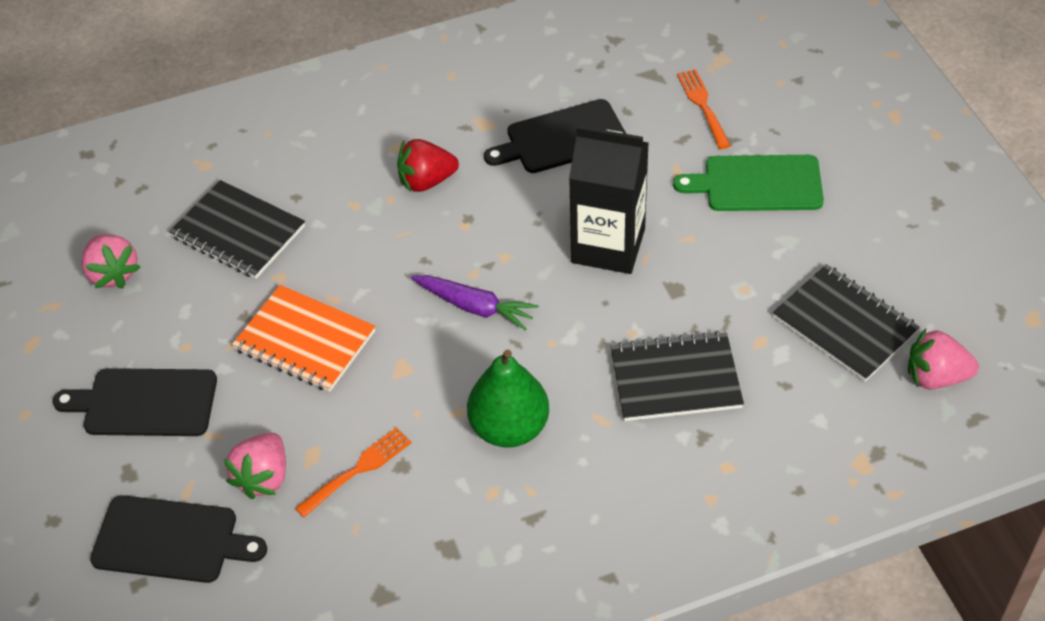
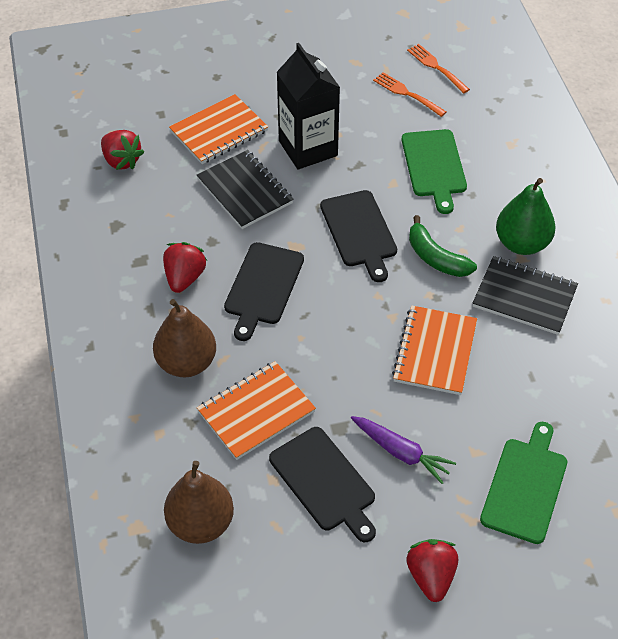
black notebook: [169,180,305,279] [610,331,744,421] [773,264,920,382] = 3 -> [197,150,294,229] [473,256,578,335] = 2
brown pear: none = 0 -> [153,299,216,377] [164,461,234,544] = 2
green banana: none = 0 -> [409,215,477,277] = 1
green cutting board: [673,155,824,211] = 1 -> [402,129,467,214] [480,422,567,544] = 2
orange notebook: [232,285,376,392] = 1 -> [169,94,268,164] [197,361,316,460] [392,305,477,395] = 3
pink strawberry: [82,234,140,289] [224,433,286,499] [908,328,979,389] = 3 -> none = 0
red strawberry: [397,139,459,192] = 1 -> [101,130,144,170] [163,242,207,293] [406,539,458,602] = 3

